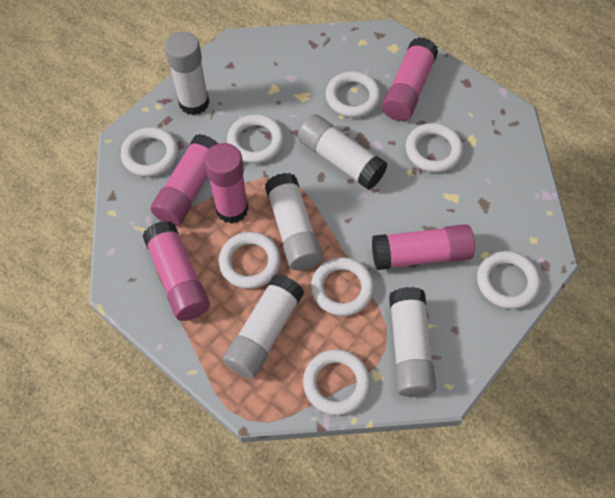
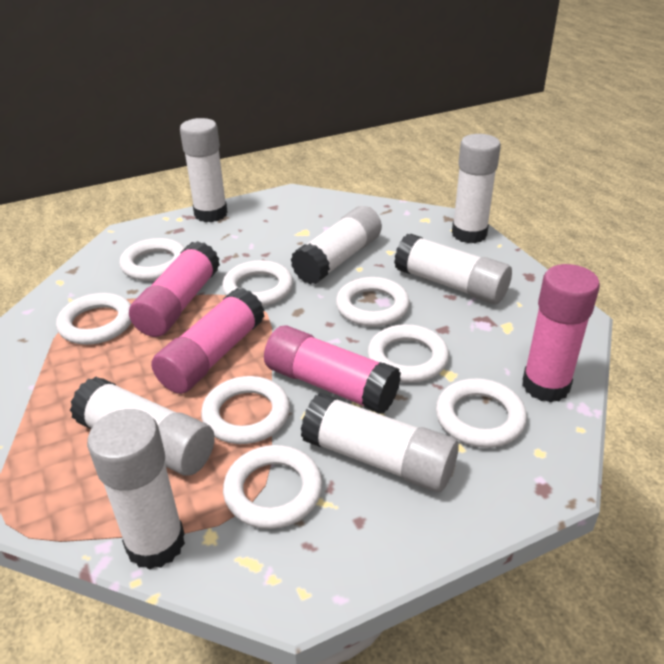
pink glue stick: [142,221,210,321] [150,134,218,226] [204,143,249,224] [372,224,475,270] [382,37,438,121] = 5 -> [129,241,220,337] [151,288,265,394] [264,325,401,414] [522,264,600,403] = 4
white glue stick: [165,31,209,115] [223,274,304,378] [265,173,323,270] [298,114,387,190] [389,287,436,397] = 5 -> [70,377,215,476] [87,409,185,570] [180,118,228,222] [291,206,382,285] [301,393,459,492] [394,234,512,304] [452,134,501,243] = 7

